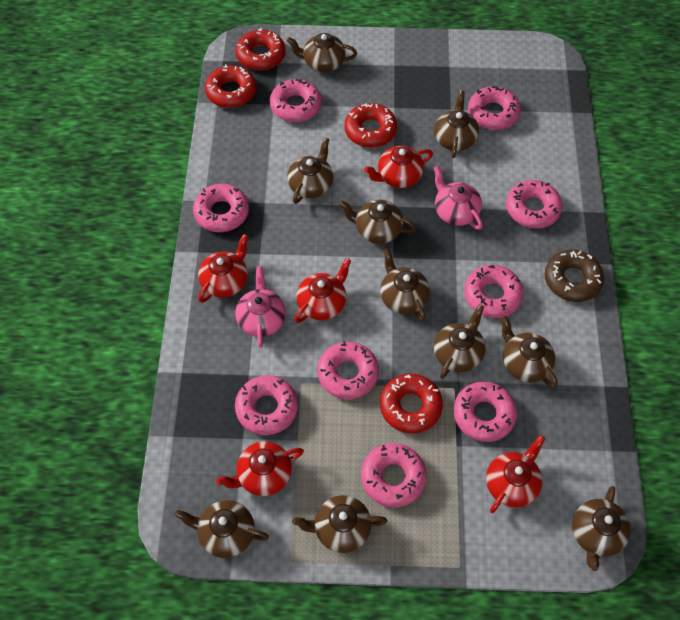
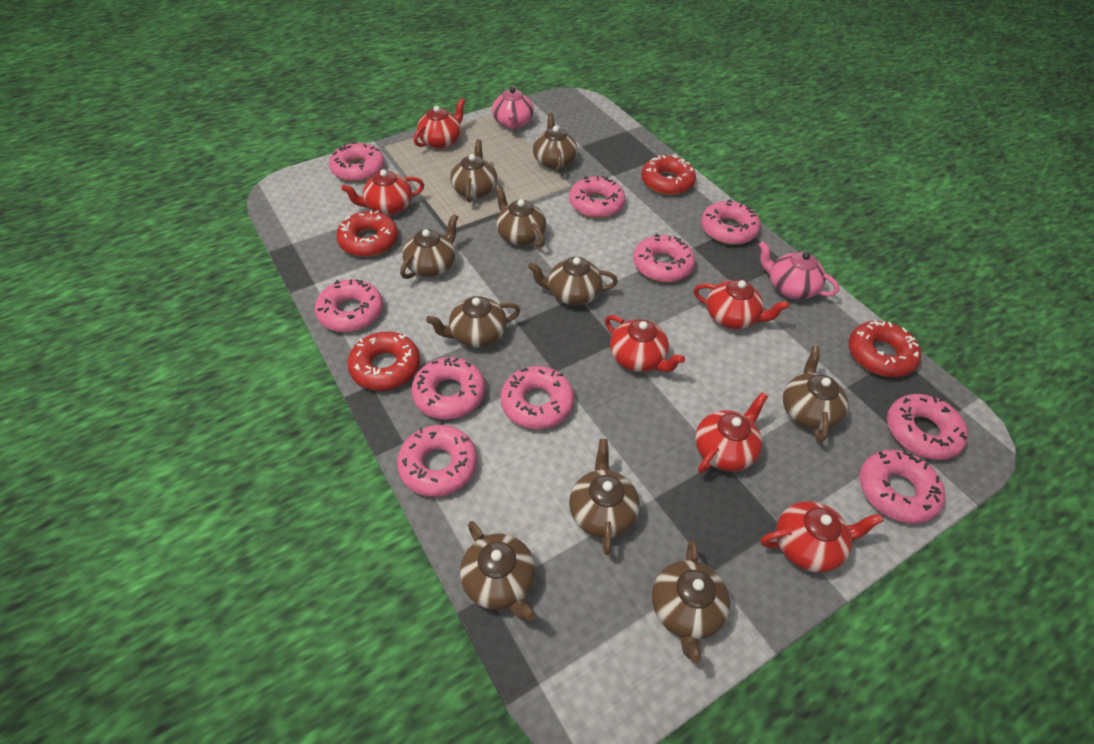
brown donut: [545,250,604,302] = 1 -> none = 0
pink donut: [193,184,249,232] [235,375,298,435] [270,79,322,122] [317,341,379,399] [361,443,427,507] [453,381,517,442] [464,265,523,318] [468,86,521,130] [506,180,562,228] = 9 -> [315,279,383,332] [329,142,385,182] [397,425,477,497] [411,357,485,420] [501,366,574,429] [569,176,625,218] [633,233,695,282] [701,199,760,245] [859,449,945,524] [887,394,968,460] = 10
red teapot: [198,234,248,303] [216,441,304,496] [294,258,351,323] [364,146,433,188] [486,435,545,513] = 5 -> [341,169,424,215] [414,98,465,149] [605,315,685,372] [694,279,789,329] [695,392,768,473] [760,501,884,573] = 6

